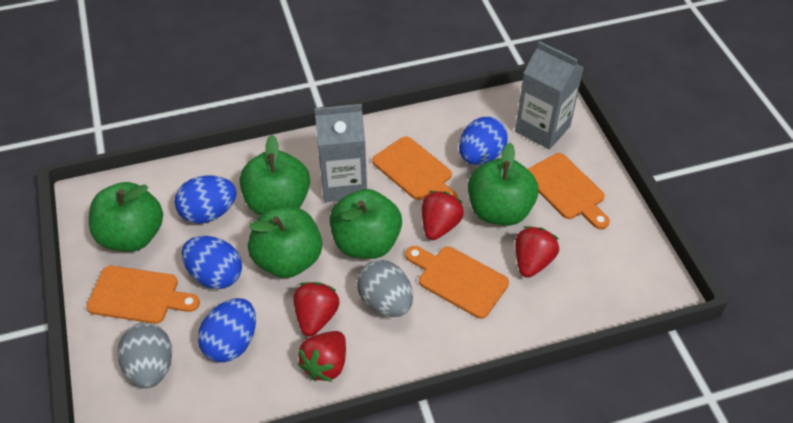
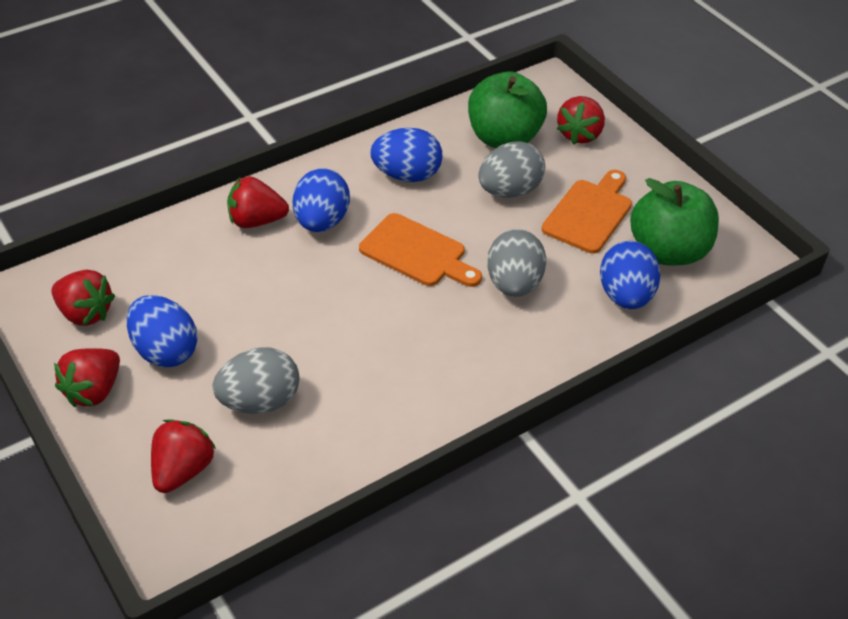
green apple: [89,182,163,252] [240,135,310,215] [248,207,322,278] [330,189,402,259] [468,143,539,226] = 5 -> [468,71,547,148] [630,178,719,265] = 2
grey carton: [314,104,367,202] [515,41,584,150] = 2 -> none = 0
grey egg: [118,323,172,388] [357,260,413,317] = 2 -> [213,347,300,414] [478,141,545,198] [487,229,546,297] = 3
orange cutting board: [86,266,200,324] [372,136,458,200] [406,246,509,319] [528,153,610,229] = 4 -> [359,213,482,287] [542,170,632,254] = 2
red strawberry: [294,282,340,337] [298,331,346,382] [422,191,464,240] [515,226,559,278] = 4 -> [51,270,115,326] [54,348,120,407] [151,419,216,493] [227,176,289,228] [557,96,605,145] = 5

